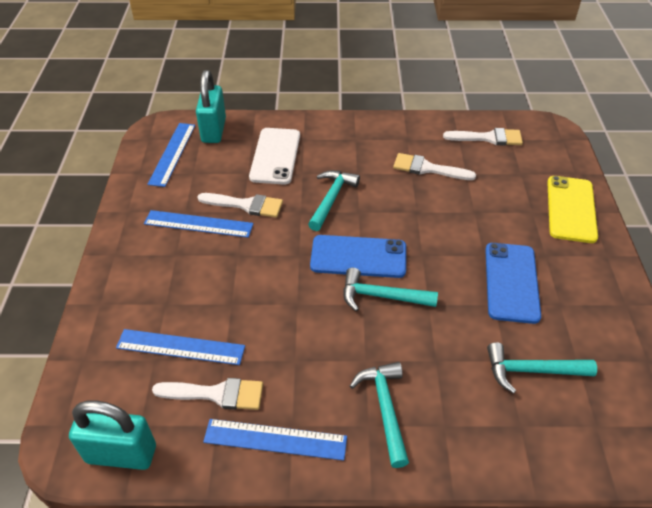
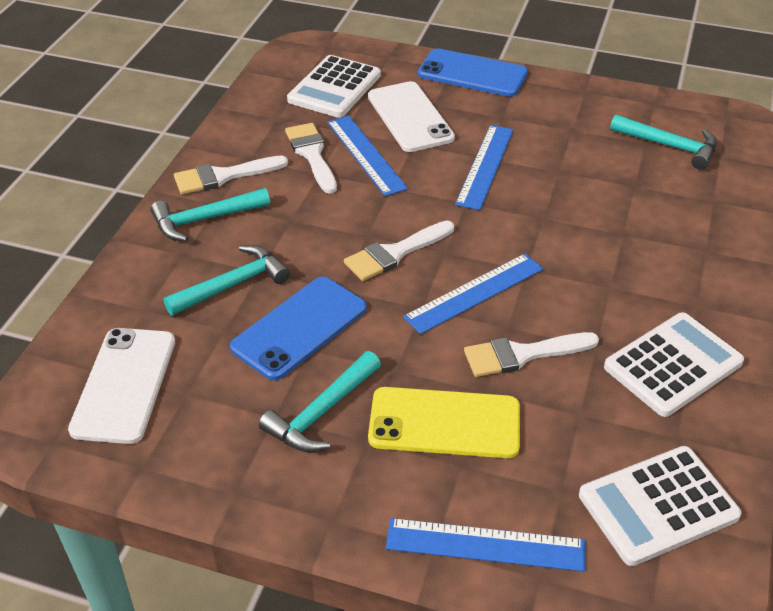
turquoise padlock: [69,400,156,470] [196,70,226,143] = 2 -> none = 0
white calculator: none = 0 -> [287,55,381,118] [579,446,742,566] [604,313,744,417] = 3
white phone: [249,128,300,184] = 1 -> [68,328,175,444] [368,81,455,152] = 2

